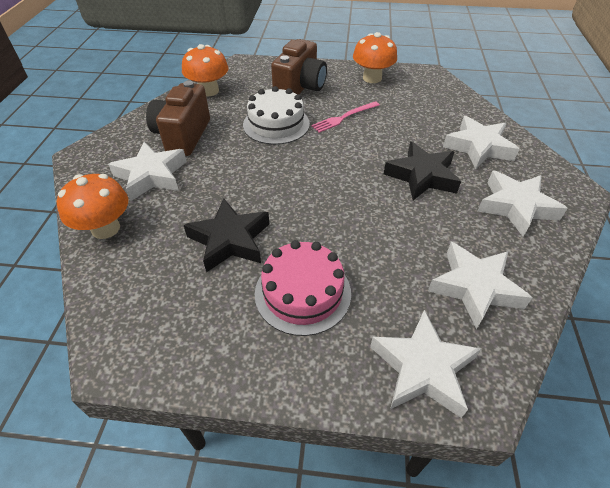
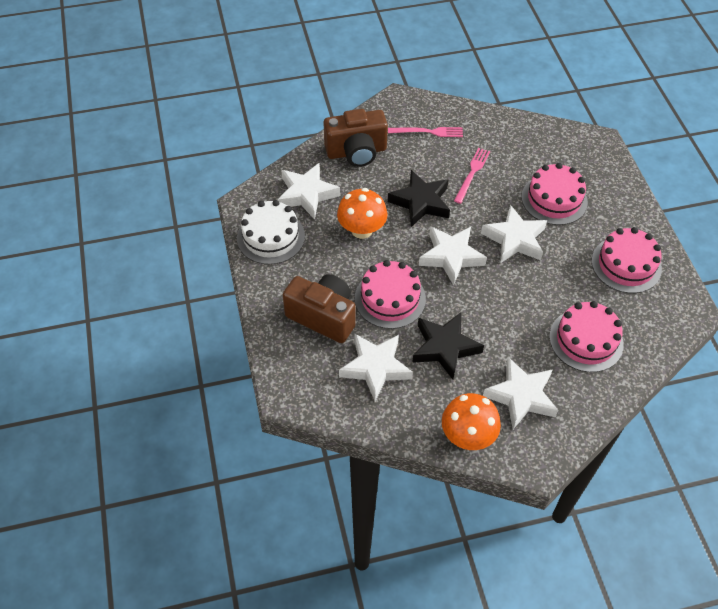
orange mushroom: [57,174,128,239] [182,44,228,96] [353,32,397,83] = 3 -> [337,188,387,239] [442,393,501,450] = 2
pink cake: [255,240,351,336] = 1 -> [355,260,426,329] [521,163,588,225] [549,301,624,372] [591,227,662,293] = 4
pink fork: [311,101,380,133] = 1 -> [388,127,463,137] [454,148,490,204] = 2

